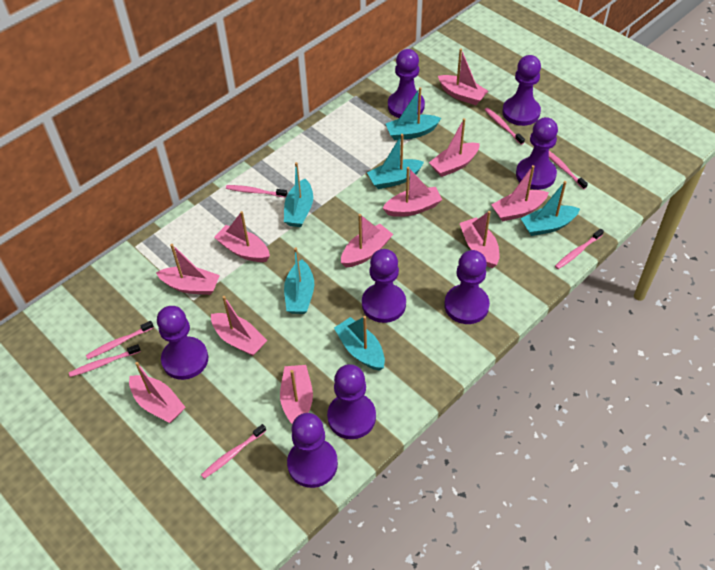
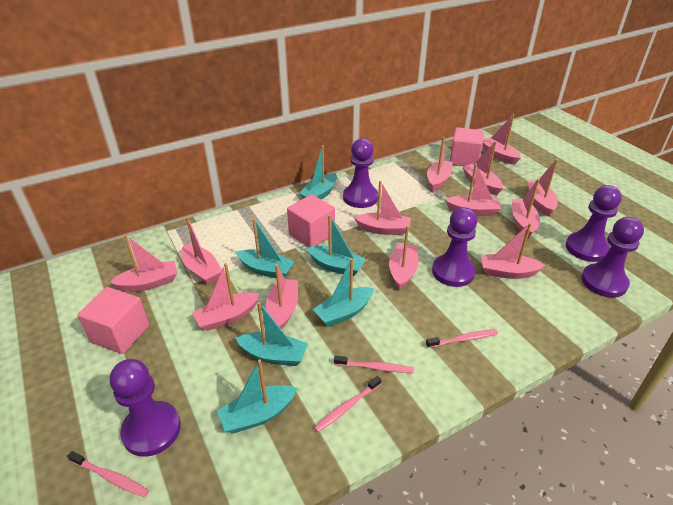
pink boat: [129,362,186,423] [156,244,220,295] [211,296,267,356] [214,211,270,262] [280,365,313,424] [341,214,393,267] [383,167,442,217] [429,118,480,177] [438,48,488,105] [460,211,500,268] [491,165,549,222] = 11 -> [110,235,177,292] [181,217,222,284] [192,263,260,331] [266,264,298,330] [354,181,411,235] [389,225,419,290] [427,137,453,191] [445,163,501,216] [462,141,503,195] [481,223,545,279] [483,114,521,165] [512,179,540,238] [527,159,558,216] = 13
pink cube: none = 0 -> [78,287,149,354] [287,194,335,247] [450,127,484,166] = 3
pink toothbrush: [69,344,141,377] [86,321,154,359] [201,424,266,479] [226,185,287,197] [485,108,525,145] [549,151,588,189] [555,229,604,269] = 7 -> [67,451,149,497] [314,376,381,432] [334,356,414,373] [426,329,498,348] = 4
purple pawn: [157,306,208,380] [287,413,338,488] [327,364,376,439] [362,249,406,323] [388,49,425,118] [444,250,490,324] [502,55,541,126] [516,117,558,190] = 8 -> [110,359,181,457] [343,138,378,208] [432,207,477,287] [566,185,622,262] [581,217,644,298] = 5

